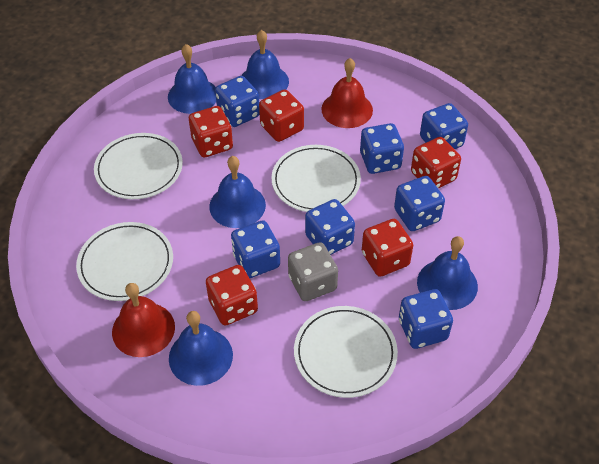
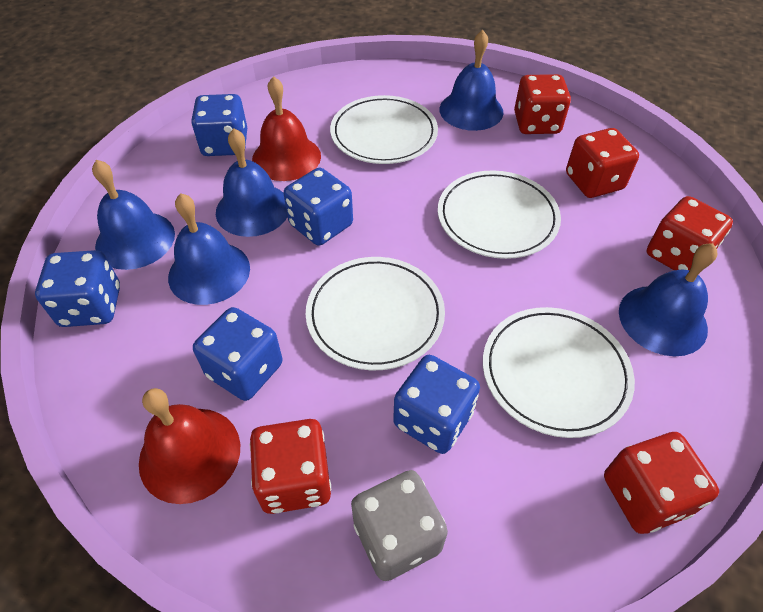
blue dice: [215,76,260,127] [231,220,280,278] [305,199,355,255] [360,123,404,174] [394,176,445,231] [399,289,453,349] [420,103,468,149] = 7 -> [35,250,120,327] [191,94,247,156] [193,307,282,401] [284,168,353,245] [393,355,480,454] = 5

